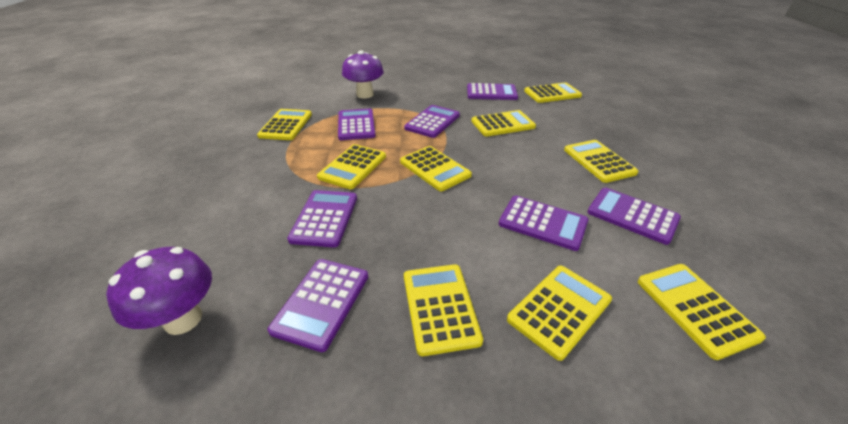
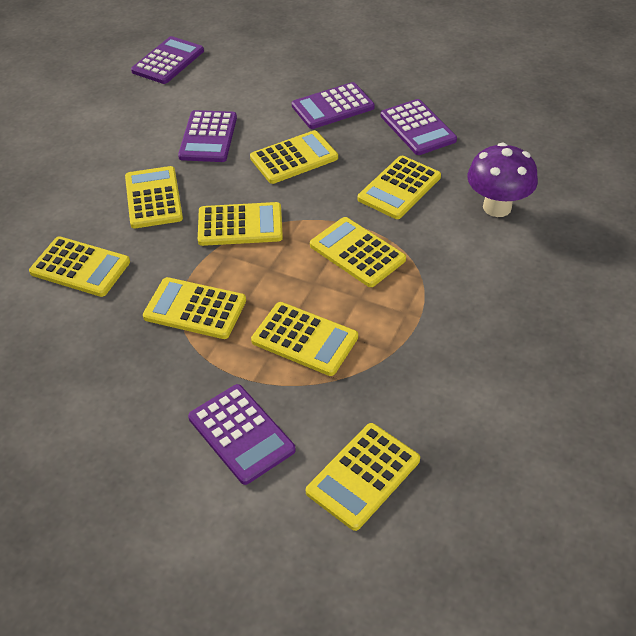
purple calculator: [268,259,368,352] [287,190,357,248] [338,109,376,140] [404,105,460,138] [467,83,518,100] [499,196,589,251] [587,188,681,245] = 7 -> [131,36,204,84] [178,110,237,162] [188,384,296,485] [292,82,375,129] [381,99,457,155] = 5
purple mushroom: [106,247,212,335] [342,50,384,98] = 2 -> [467,143,538,217] = 1

